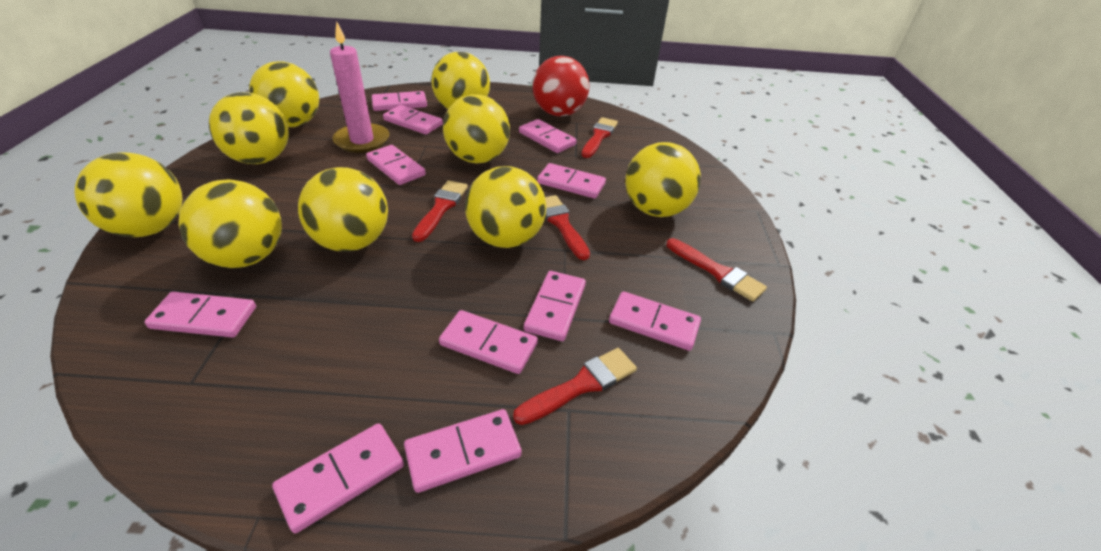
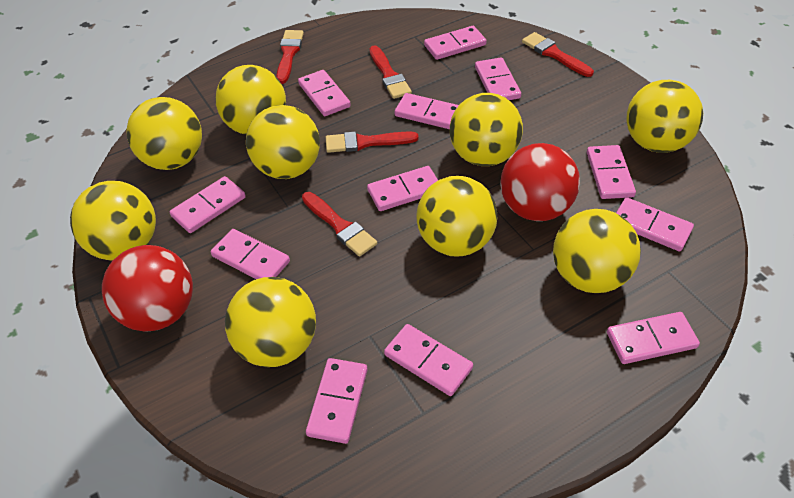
pink candle: [330,22,389,153] = 1 -> none = 0
pink domino: [145,292,256,338] [272,423,404,533] [366,145,426,185] [372,91,427,111] [383,105,443,135] [404,409,522,493] [439,310,538,374] [519,119,577,153] [524,271,586,341] [537,163,606,199] [609,291,701,351] = 11 -> [170,176,246,233] [211,229,290,279] [298,70,351,116] [306,358,368,444] [367,166,438,211] [384,324,473,396] [395,93,459,129] [424,26,486,60] [475,58,521,100] [587,145,636,199] [607,312,700,364] [616,197,694,252] = 12
red ball: [532,56,590,116] = 1 -> [102,245,193,332] [500,143,580,221] = 2

